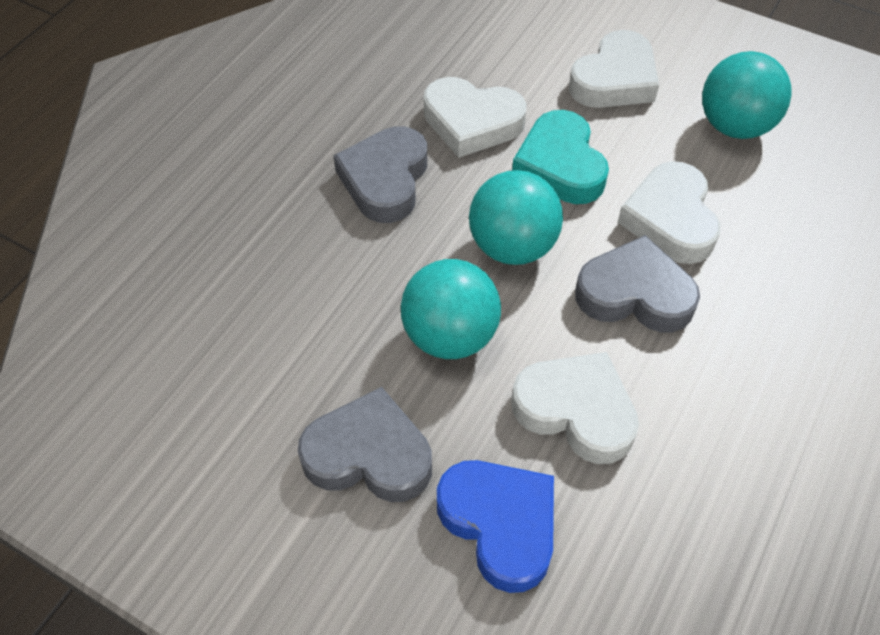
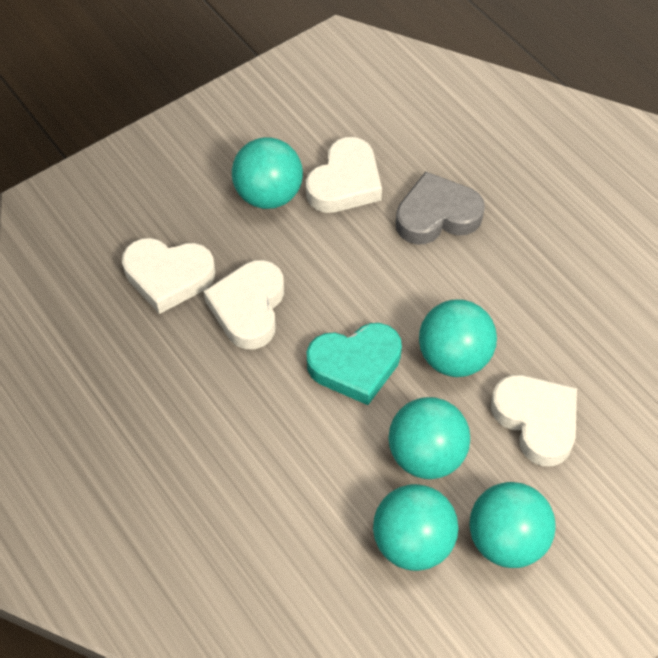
blue heart: [437,460,554,593] = 1 -> none = 0
grey heart: [298,387,432,502] [333,126,427,223] [575,235,700,332] = 3 -> [396,172,485,245] = 1
turquoise ball: [401,259,501,359] [469,170,563,265] [702,51,792,139] = 3 -> [232,137,303,209] [373,484,458,571] [388,397,470,479] [419,300,497,377] [469,482,556,568] = 5

